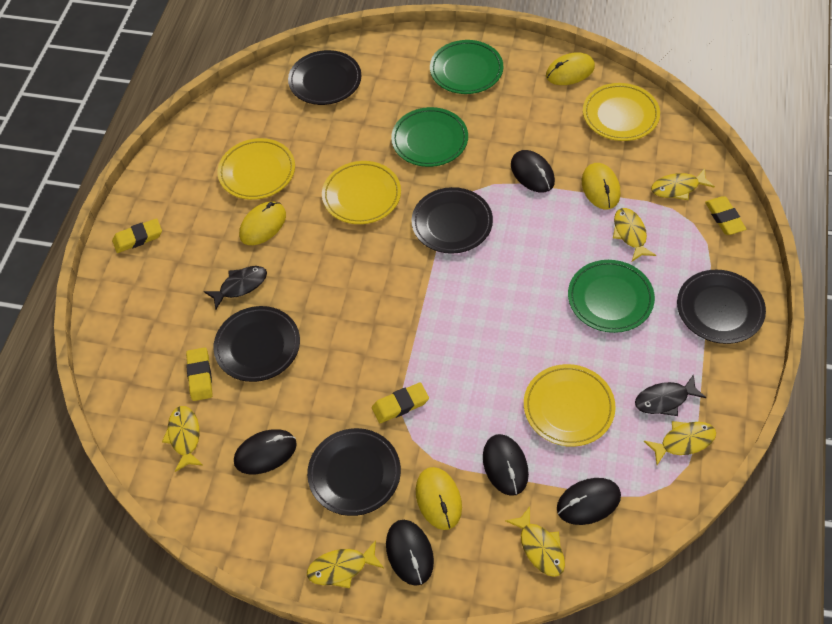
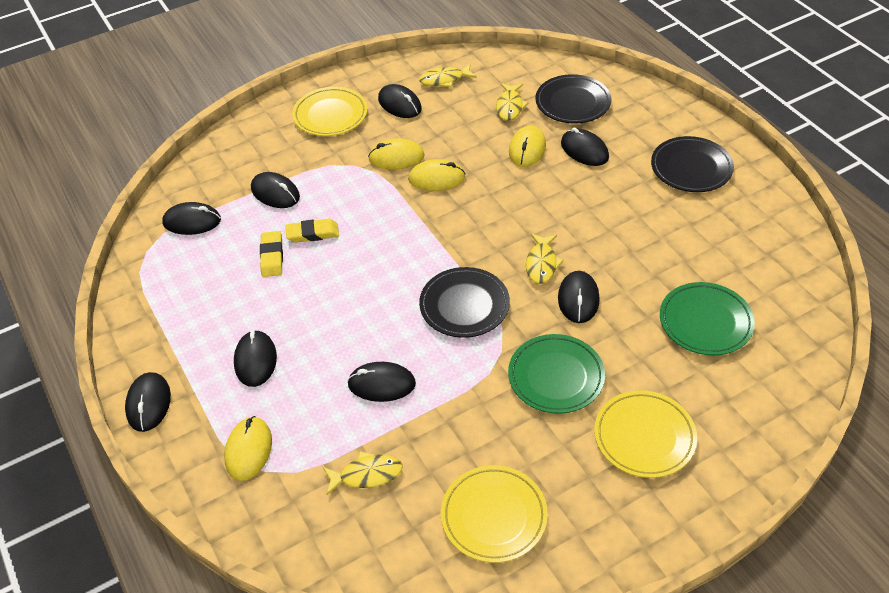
black fish: [204,266,267,310] [635,374,706,416] = 2 -> none = 0
black mouse: [234,429,297,474] [386,520,434,586] [483,434,529,496] [511,150,555,192] [557,478,621,525] = 5 -> [125,372,171,432] [162,202,221,235] [234,330,277,387] [251,172,300,208] [347,362,416,402] [378,84,422,118] [558,271,600,323] [561,127,609,166] = 8
black plate: [213,306,300,382] [288,50,361,105] [307,428,401,516] [412,187,493,254] [677,270,766,344] = 5 -> [419,267,510,338] [535,74,611,124] [651,136,734,192] = 3
green plate: [391,107,468,167] [430,40,503,94] [568,260,655,333] = 3 -> [508,334,605,414] [660,282,755,356] = 2
yellow eraser: [112,218,162,253] [186,347,213,401] [372,382,429,423] [705,196,746,235] = 4 -> [260,231,283,277] [285,219,339,243] = 2
yellow fish: [162,406,203,472] [307,540,384,588] [505,506,565,577] [613,208,656,261] [644,421,716,465] [651,169,715,200] = 6 -> [323,451,403,495] [419,64,477,87] [496,83,529,121] [526,233,564,284] = 4
yellow plate: [217,138,295,200] [322,161,401,224] [524,364,616,447] [583,83,660,141] = 4 -> [292,87,368,136] [441,465,548,563] [594,390,697,478] = 3

